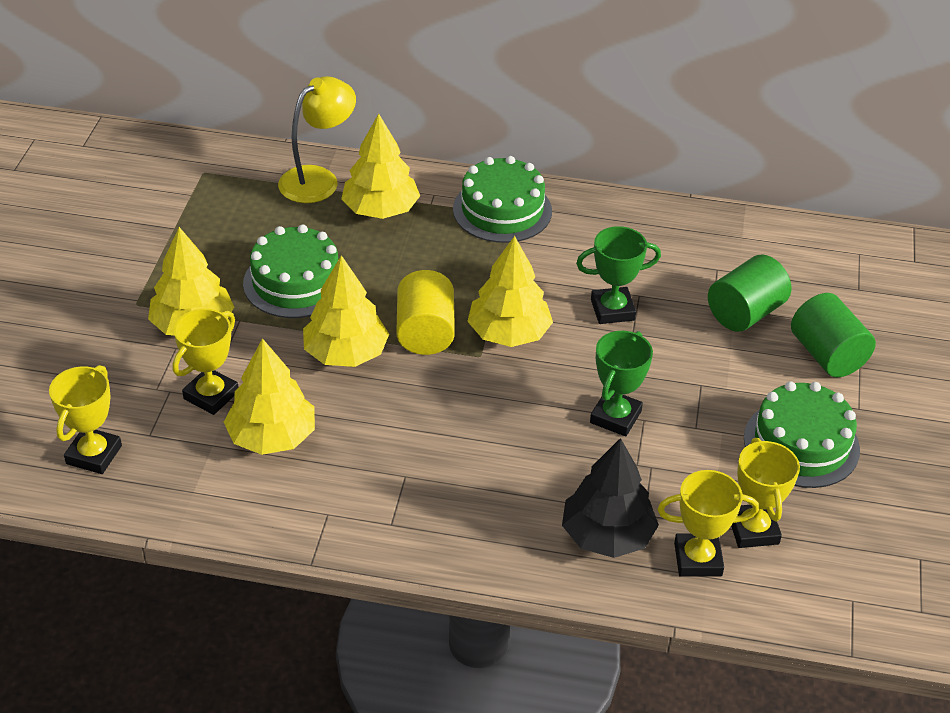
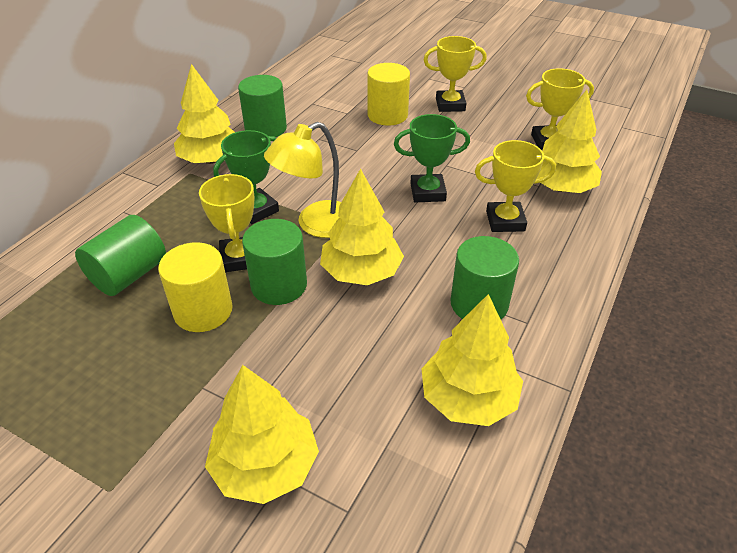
black tree: [562,438,659,558] = 1 -> none = 0
green cake: [243,224,338,318] [453,156,552,243] [744,381,860,488] = 3 -> none = 0
green cylinder: [708,254,791,332] [791,293,876,377] = 2 -> [75,215,166,296] [238,75,287,137] [242,219,307,305] [451,236,519,319] = 4
yellow cylinder: [397,270,455,355] = 1 -> [158,242,232,332] [367,63,410,126] = 2

